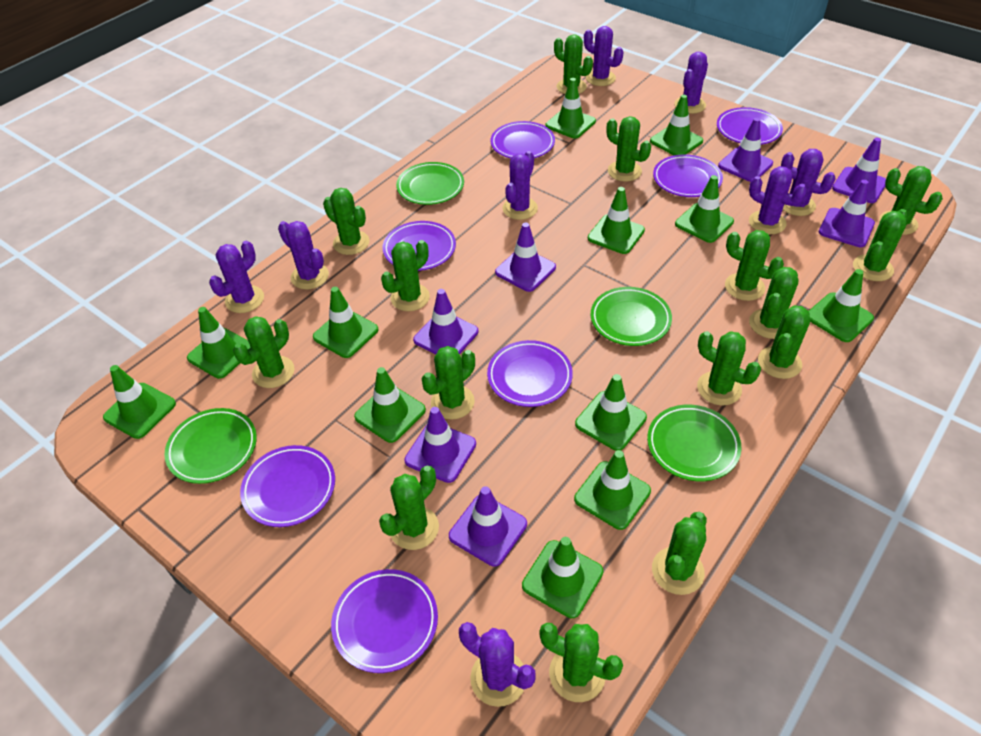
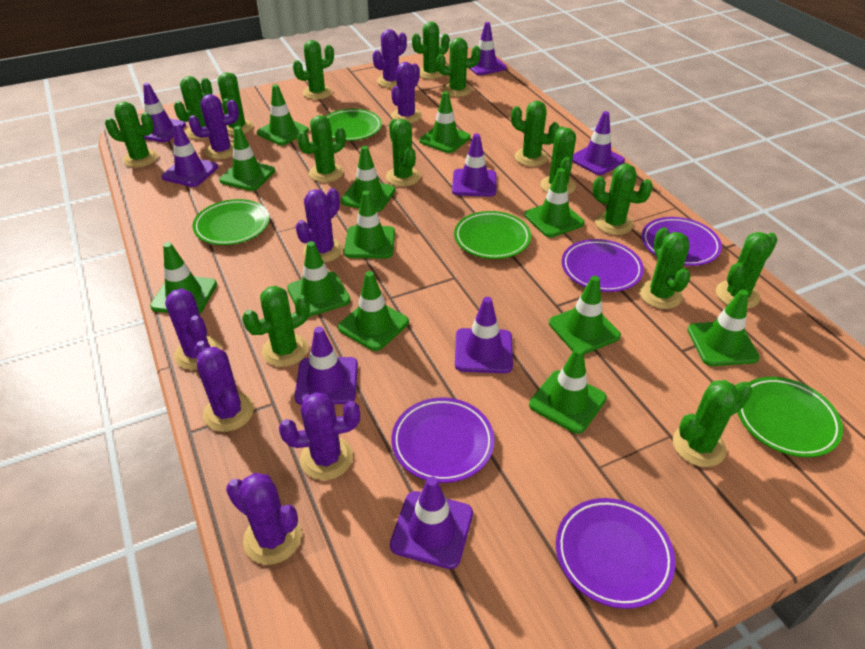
purple plate: [240,445,335,527] [331,569,438,673] [382,221,456,271] [487,340,573,407] [490,121,555,158] [653,154,723,197] [717,107,783,145] = 7 -> [391,398,495,483] [556,498,676,609] [562,239,644,292] [642,217,722,266] = 4
purple traffic cone: [405,407,476,483] [413,289,478,355] [449,486,527,566] [495,223,556,292] [718,118,773,182] [819,180,875,247] [832,138,886,203] = 7 -> [143,83,186,142] [161,123,218,187] [294,327,358,405] [390,476,473,569] [452,133,496,197] [455,297,513,373] [469,22,507,75] [572,111,625,175] = 8

